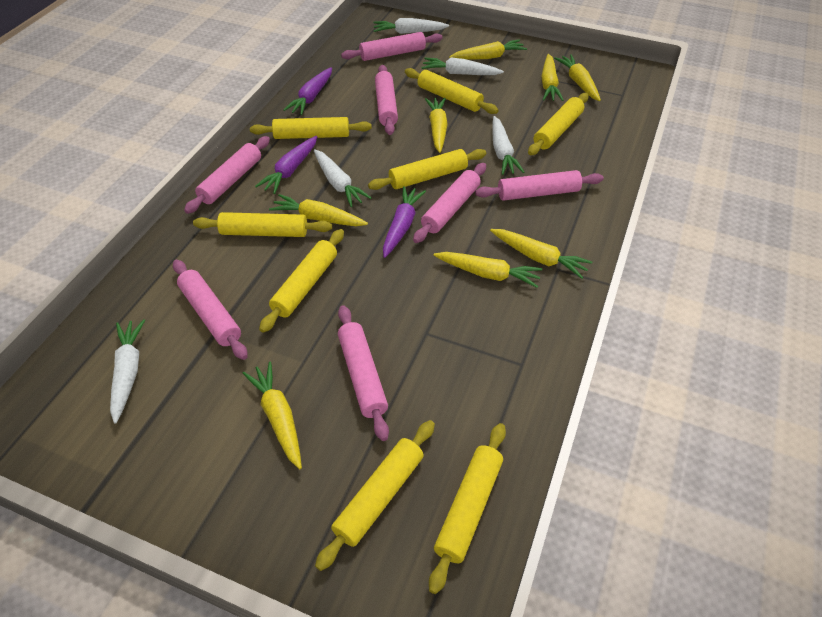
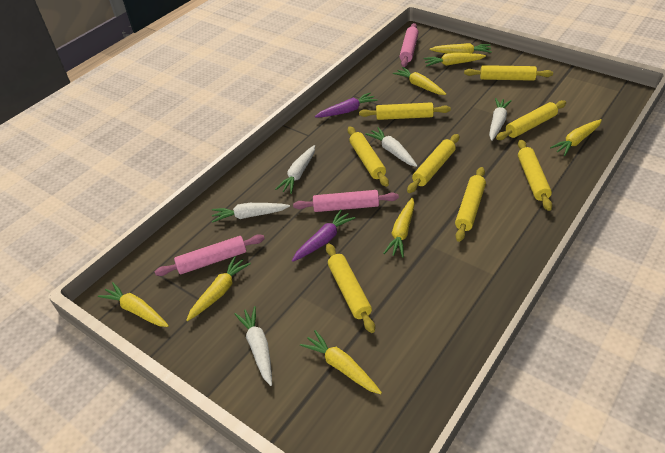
pink rolling pin: [173,260,248,360] [184,136,270,214] [338,305,389,441] [341,32,443,61] [375,65,398,135] [413,163,486,243] [475,170,604,201] = 7 -> [155,234,265,276] [293,190,399,212] [400,23,419,67] = 3
purple carrot: [255,136,317,194] [283,67,332,115] [383,186,426,258] = 3 -> [292,209,355,262] [315,92,378,117] = 2

